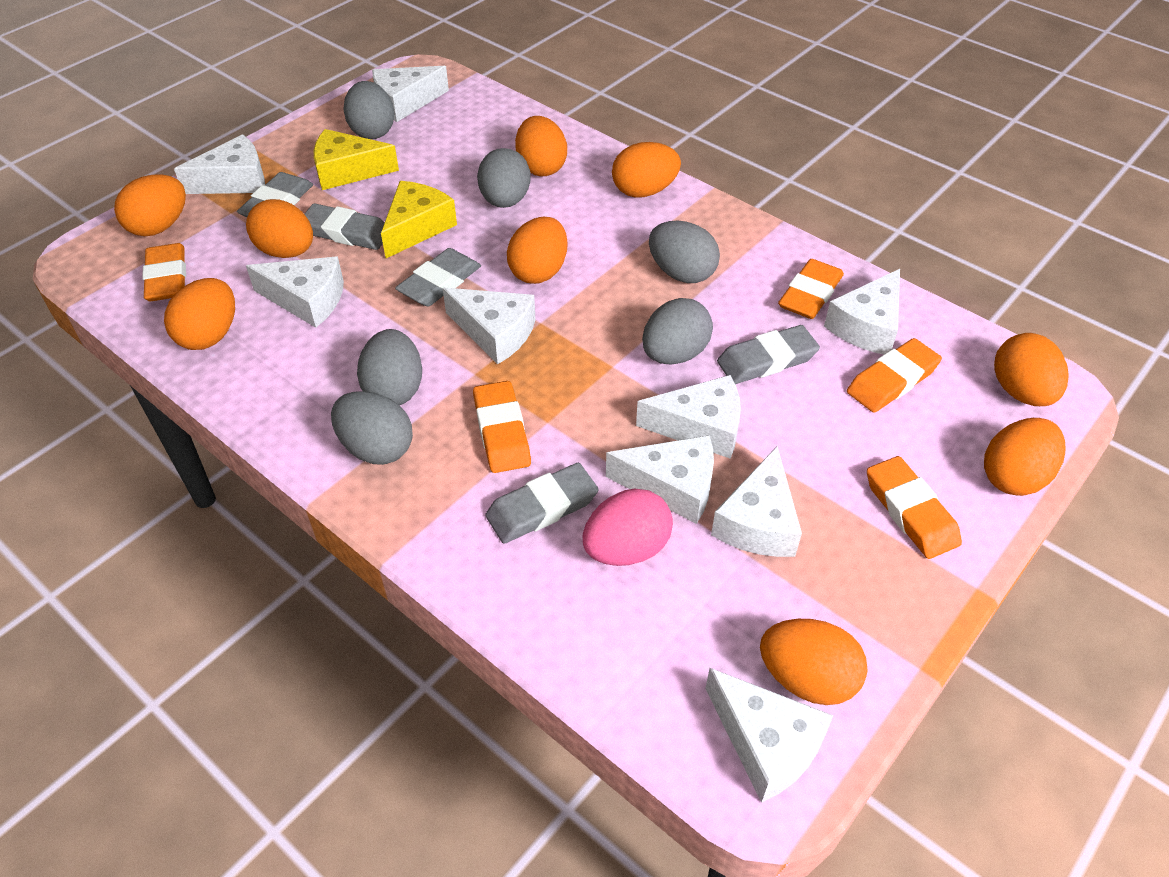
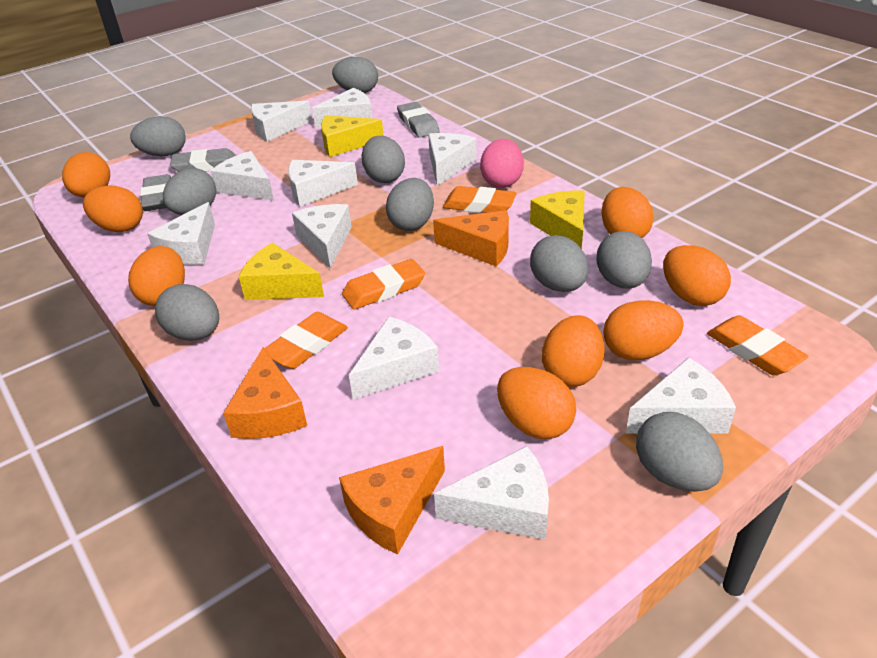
grey egg: [331,391,413,465] [343,81,394,139] [357,329,422,405] [477,148,531,208] [642,298,713,365] [649,220,720,283] = 6 -> [130,116,186,156] [155,284,219,341] [163,168,216,215] [332,57,378,93] [361,136,405,183] [386,178,434,231] [530,235,588,292] [597,231,652,288] [636,412,723,492] = 9
grey eraser: [237,172,313,217] [304,203,385,250] [395,248,481,306] [485,463,598,544] [717,325,820,384] = 5 -> [140,174,171,211] [170,148,237,172] [397,102,440,138] = 3
orange cheese: none = 0 -> [223,347,307,439] [339,446,445,554] [433,210,509,266] = 3
orange egg: [114,175,186,236] [164,278,235,350] [246,199,313,258] [507,217,567,284] [515,116,567,176] [612,142,681,198] [760,619,867,705] [984,418,1065,496] [994,333,1069,406] = 9 -> [62,152,110,197] [83,186,143,232] [128,246,185,306] [497,367,576,439] [542,315,604,387] [601,187,654,238] [603,300,684,360] [663,245,731,306] = 8
orange eraser: [142,243,186,301] [473,381,531,473] [778,259,844,319] [847,338,942,413] [867,456,962,559] = 5 -> [264,312,348,369] [342,259,425,310] [443,186,517,213] [707,315,809,375] = 4
white cheese: [174,134,265,194] [246,257,344,328] [372,66,449,122] [442,288,536,364] [606,435,714,524] [636,375,741,459] [705,668,833,803] [711,446,802,557] [824,269,900,354] = 9 -> [147,202,215,265] [211,151,274,201] [251,101,312,142] [288,160,358,207] [292,204,352,269] [312,88,372,128] [349,317,439,400] [428,133,477,186] [434,446,549,540] [626,357,736,434] = 10
yellow cheese: [314,129,399,190] [381,181,457,258] = 2 -> [239,243,324,300] [321,115,384,157] [530,191,585,249] = 3

